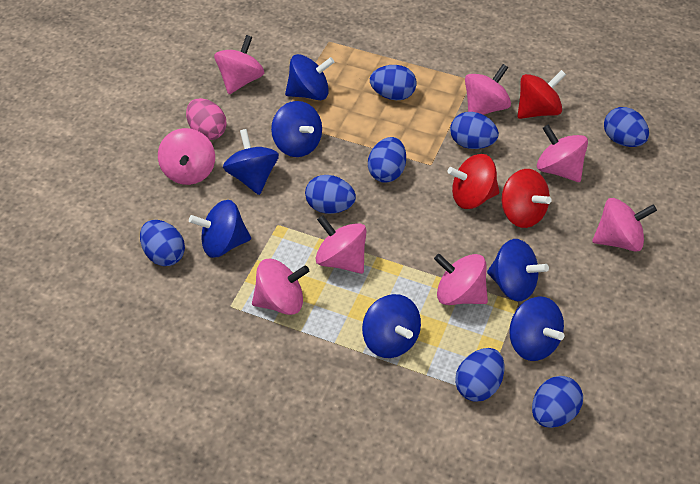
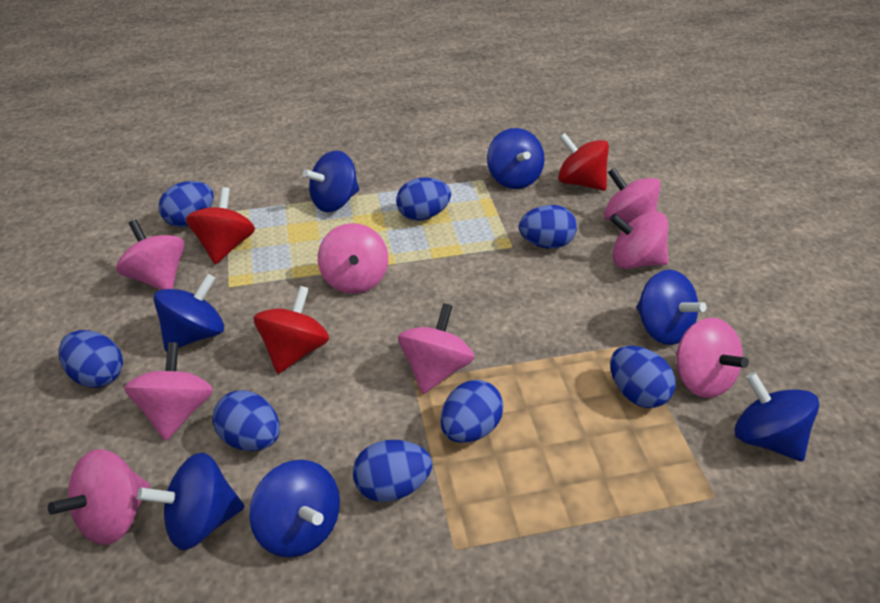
pink egg: [186,98,227,140] = 1 -> none = 0

